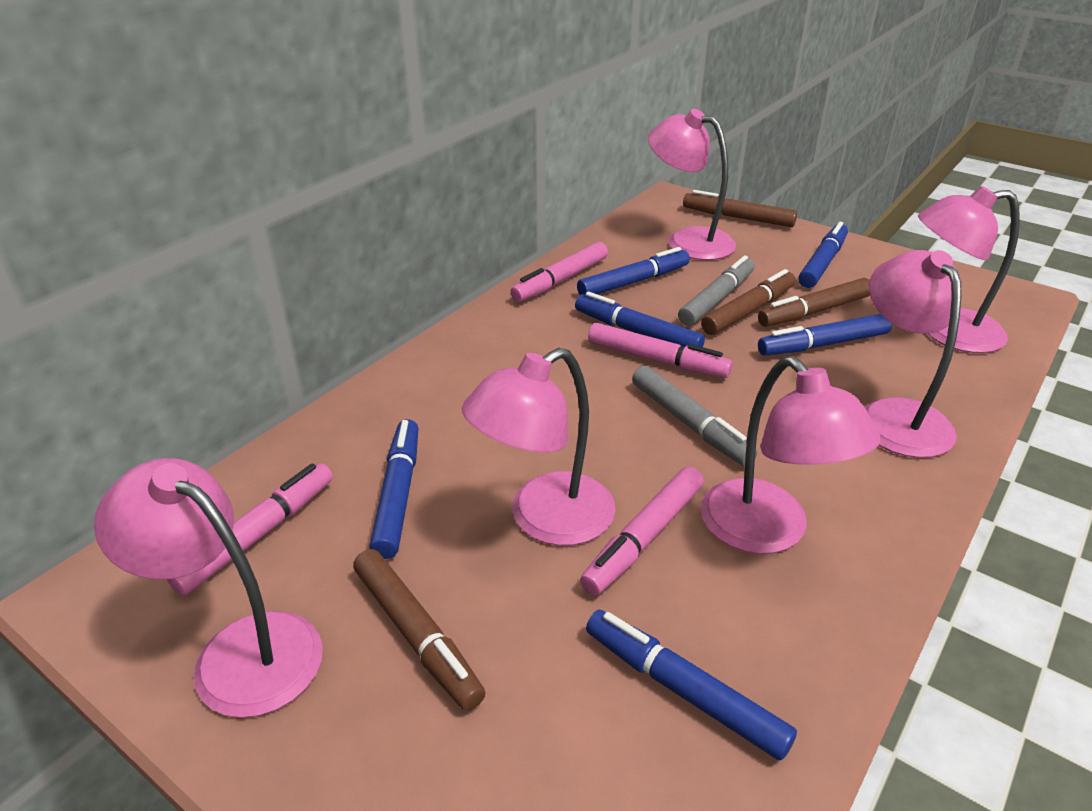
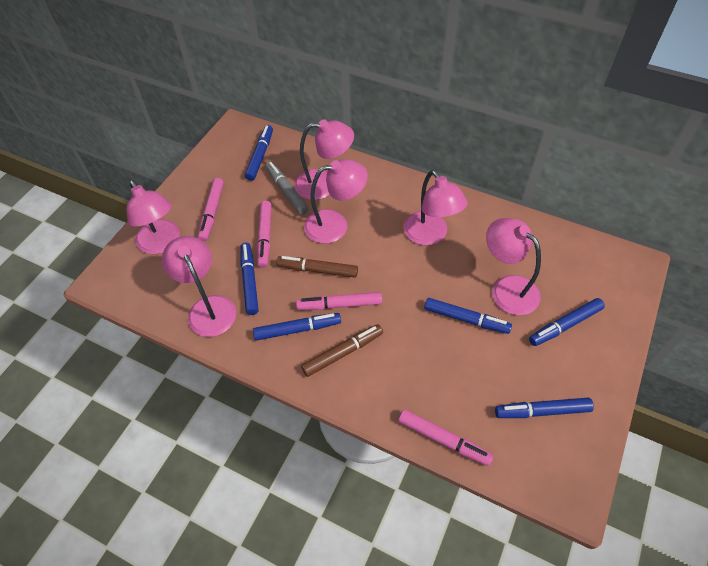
brown marker: [353,549,485,711] [683,190,797,227] [701,269,796,335] [758,278,870,327] = 4 -> [276,256,358,278] [301,324,383,377] = 2
grey marker: [632,366,757,466] [678,255,755,326] = 2 -> [265,161,309,215] = 1

